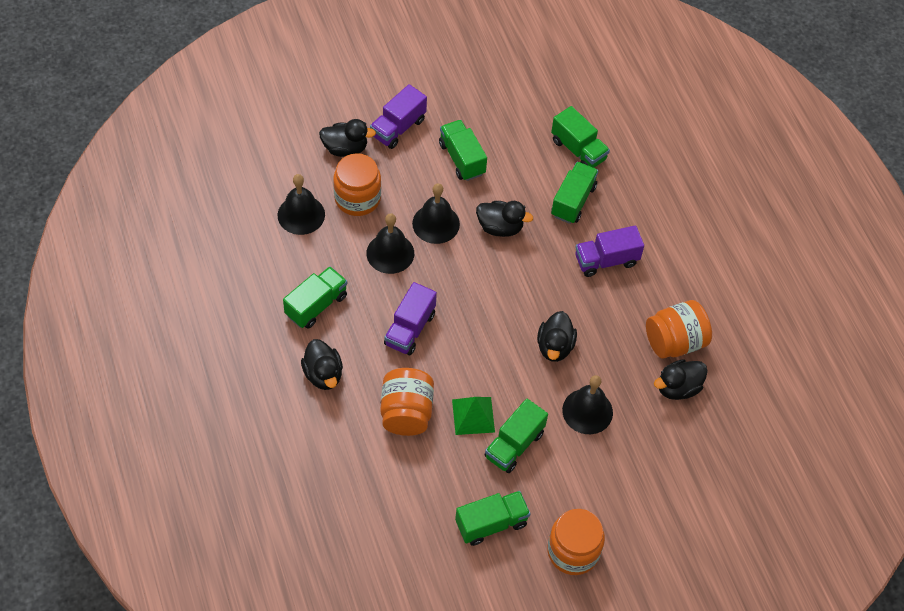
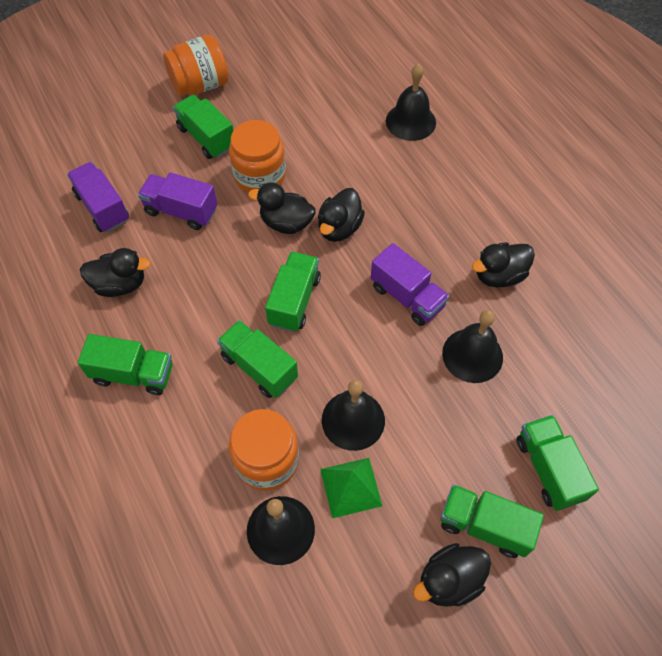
orange jar: [333,153,381,216] [380,368,434,436] [547,509,605,575] [646,300,712,359] = 4 -> [163,34,229,96] [229,120,286,193] [229,409,299,490] = 3

